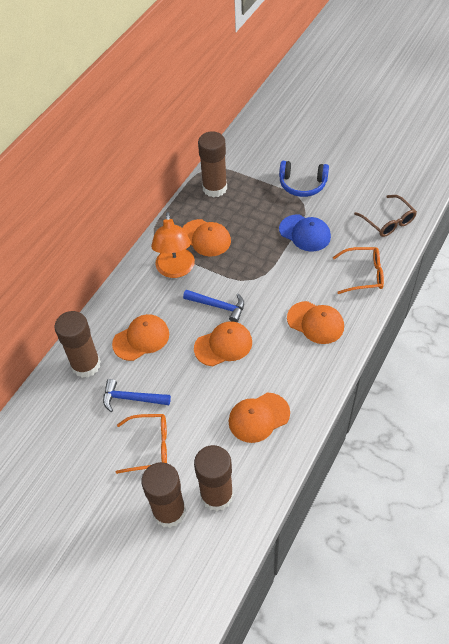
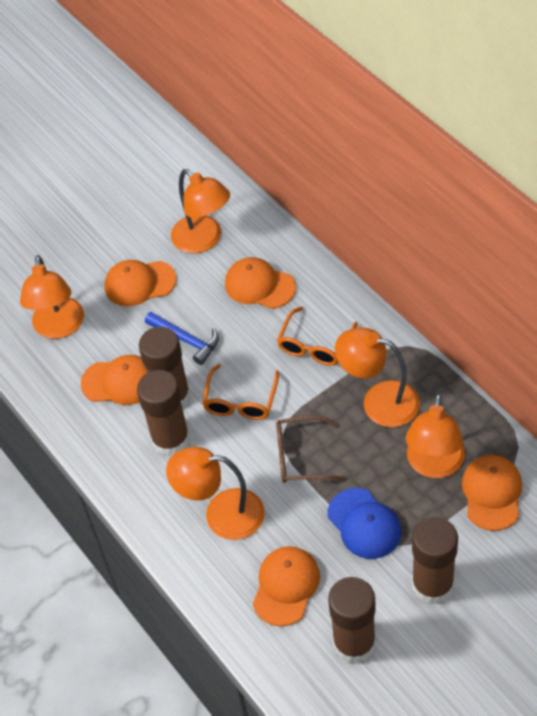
blue hammer: [103,379,171,412] [183,290,244,322] = 2 -> [145,312,219,365] = 1
blue headphones: [279,161,329,197] = 1 -> none = 0
orange lamp: [151,212,195,278] = 1 -> [20,255,84,339] [166,447,265,540] [171,169,230,254] [335,327,420,427] [406,393,465,478] = 5

